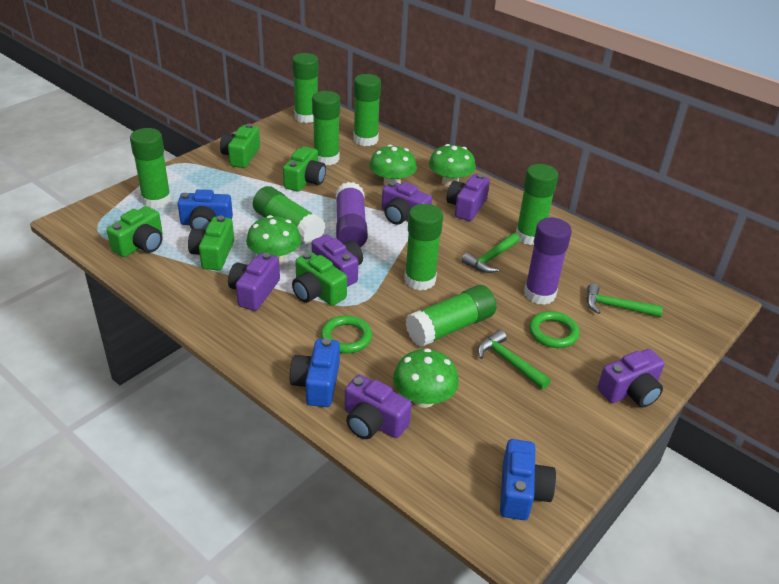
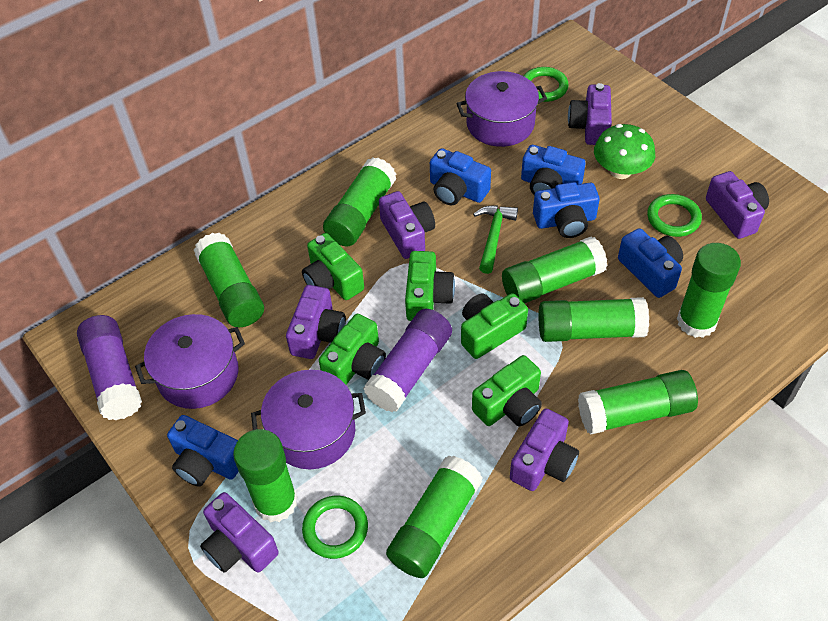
blue camera: [178,189,233,230] [290,338,340,407] [500,439,556,520] = 3 -> [167,415,239,487] [430,148,491,205] [521,145,586,195] [533,182,600,238] [618,228,683,298] = 5
green hammer: [462,233,520,273] [478,330,551,389] [587,283,663,317] = 3 -> [473,205,518,274] = 1
green mushroom: [246,215,301,264] [369,145,417,186] [393,348,459,408] [429,144,476,187] = 4 -> [594,124,655,179] = 1
green ring: [321,315,372,353] [529,311,580,348] = 2 -> [302,496,368,559] [524,67,569,102] [647,194,702,237] = 3
purple pot: none = 0 -> [135,314,245,409] [251,370,366,469] [456,71,547,147] = 3

